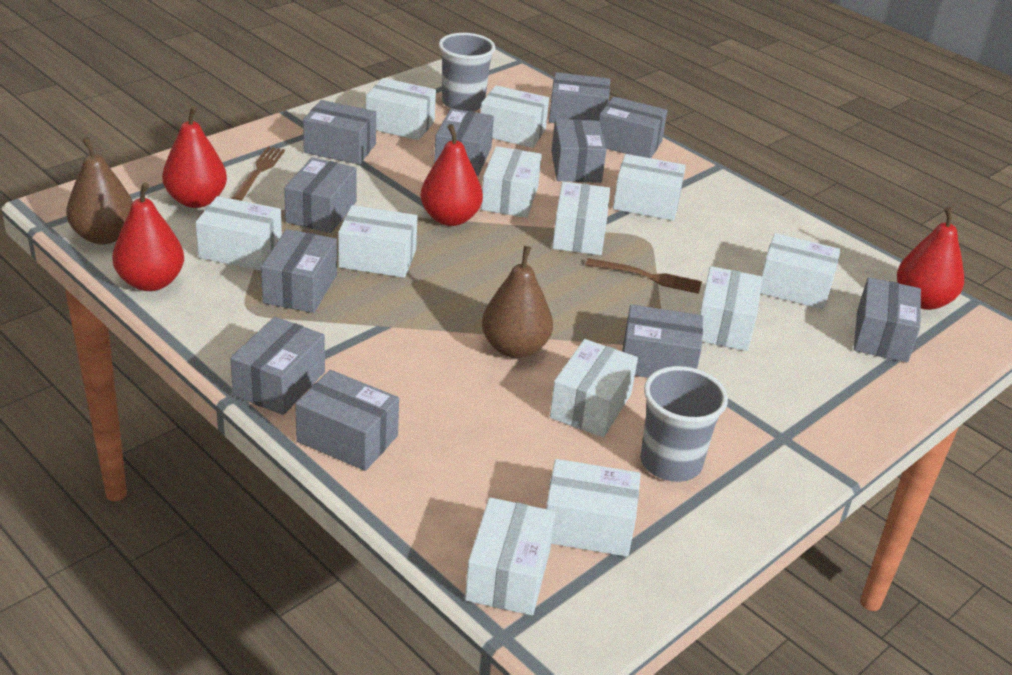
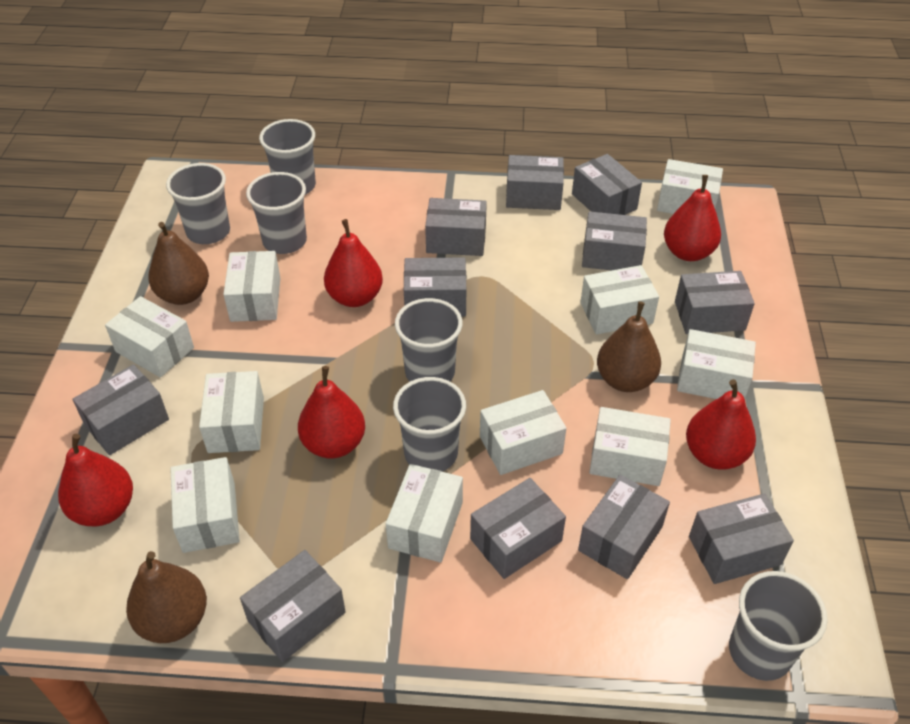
brown fork: [231,146,285,201] [586,258,702,294] = 2 -> none = 0
brown pear: [66,137,133,244] [482,246,553,358] = 2 -> [126,551,207,643] [148,222,209,305] [597,301,661,392] = 3
grey cup: [439,33,495,111] [640,366,728,482] = 2 -> [166,163,230,244] [246,172,307,254] [259,119,316,195] [393,377,466,472] [395,298,462,382] [729,571,827,681] = 6
red pear: [112,182,184,291] [162,106,227,208] [421,124,483,226] [897,207,964,310] = 4 -> [58,434,133,526] [298,366,365,458] [324,219,383,307] [664,175,721,261] [686,379,756,470] = 5
white box: [195,196,282,271] [338,205,417,278] [366,78,436,140] [465,497,556,615] [480,85,549,148] [481,146,542,218] [546,459,641,557] [550,339,638,437] [552,181,610,255] [613,154,686,221] [699,266,763,351] [760,233,841,309] = 12 -> [105,296,194,377] [170,457,240,553] [199,371,264,453] [223,251,280,322] [386,464,463,562] [480,390,566,475] [580,265,659,335] [589,407,671,486] [657,159,723,214] [677,329,756,399] = 10

